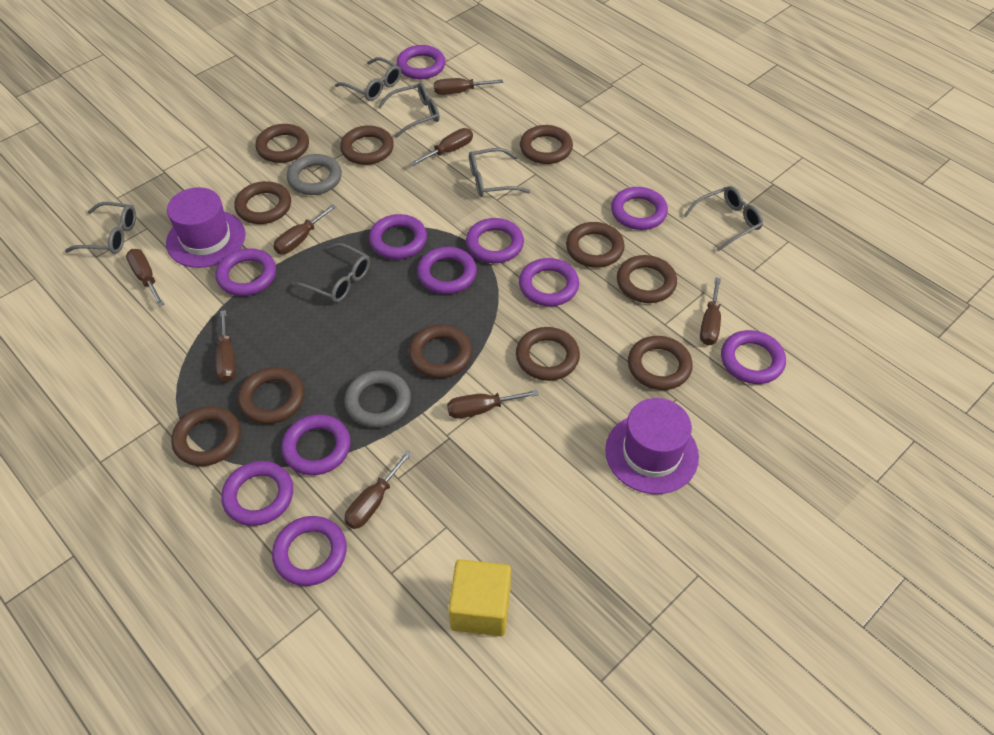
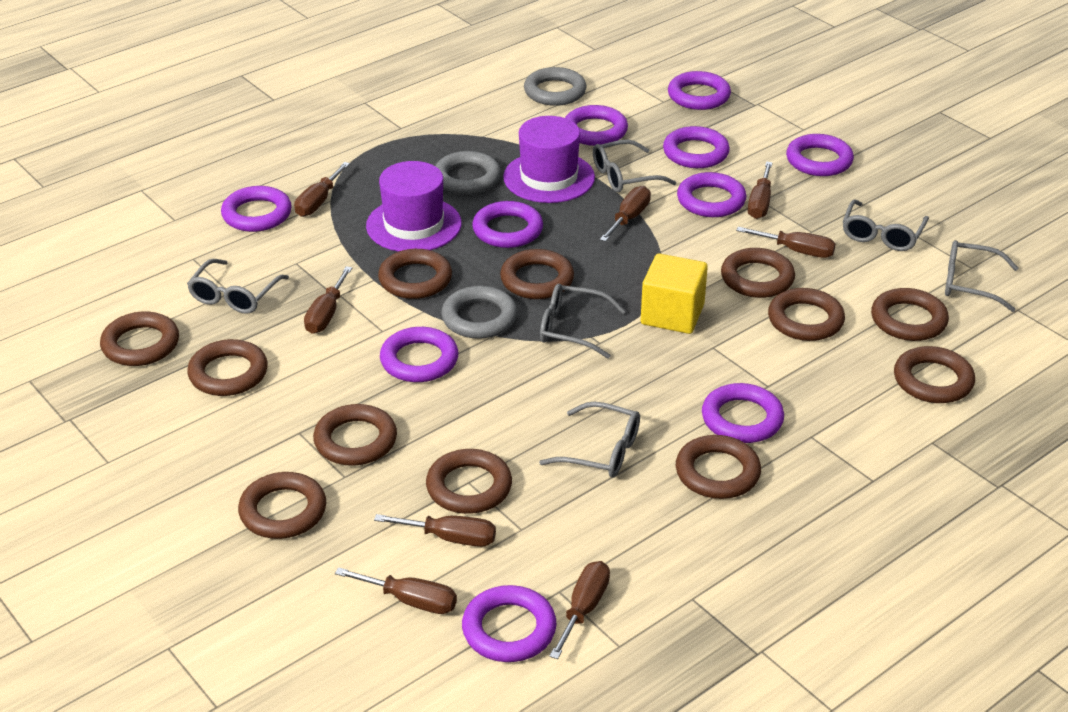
brown ring: [171,406,241,466] [234,181,291,224] [238,367,304,424] [255,124,309,163] [340,126,394,165] [408,325,472,378] [516,327,580,381] [520,125,573,164] [566,222,625,268] [617,255,677,303] [628,336,693,390] = 11 -> [100,311,179,366] [187,339,268,396] [238,472,326,539] [313,404,397,466] [378,249,452,299] [426,449,512,514] [500,249,574,299] [676,435,761,499] [721,248,795,298] [768,288,845,341] [871,288,949,341] [894,346,975,403] = 12
grey ring: [287,154,342,195] [344,370,411,428] = 2 -> [435,151,501,195] [441,286,518,339] [524,67,587,106] = 3
purple ring: [216,248,276,296] [221,461,293,526] [272,516,347,586] [281,414,351,475] [369,214,427,259] [396,45,445,79] [417,247,477,294] [466,218,524,263] [519,258,579,306] [611,187,668,230] [721,330,786,384] = 11 -> [221,186,292,232] [380,327,458,382] [462,585,556,662] [472,201,543,248] [565,105,628,146] [663,126,730,168] [668,71,731,110] [677,172,746,217] [702,383,784,443] [786,134,854,176] = 10

